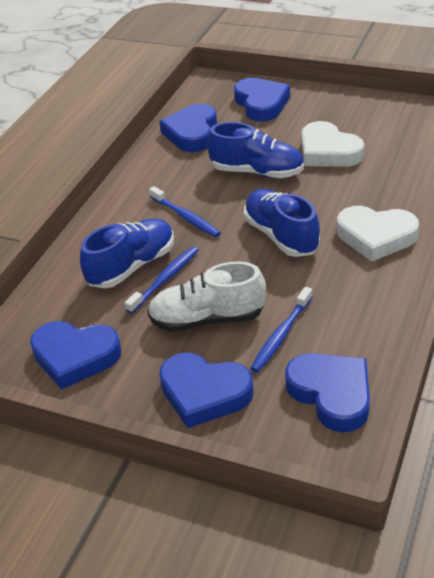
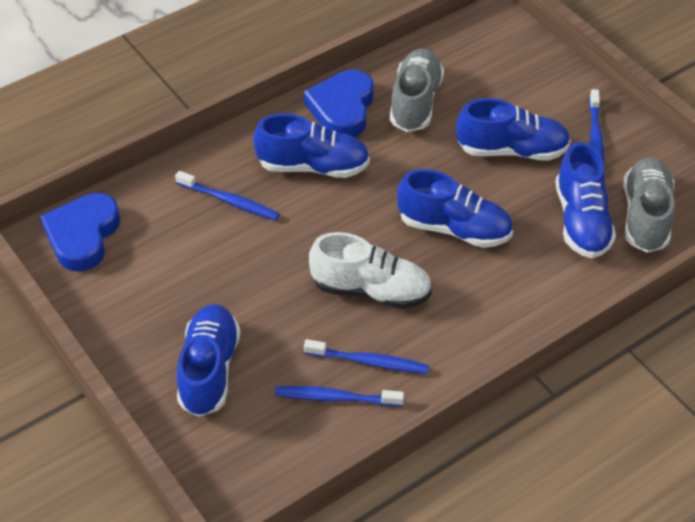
blue heart: [30,321,121,389] [159,104,217,152] [159,353,254,428] [234,78,290,122] [285,353,370,432] = 5 -> [40,193,120,271] [304,70,374,137] = 2
blue shoe: [80,219,174,288] [207,122,304,178] [244,189,320,257] = 3 -> [177,304,240,417] [253,113,370,178] [397,169,513,248] [456,98,571,161] [556,142,616,258] = 5
blue toothbrush: [125,246,199,314] [149,186,220,237] [250,287,313,373] = 3 -> [175,171,279,220] [275,386,404,406] [304,339,429,374] [589,89,604,164] = 4
grey shoe: none = 0 -> [390,49,444,132] [623,158,675,253] = 2
white heart: [302,121,364,167] [337,206,419,262] = 2 -> none = 0

